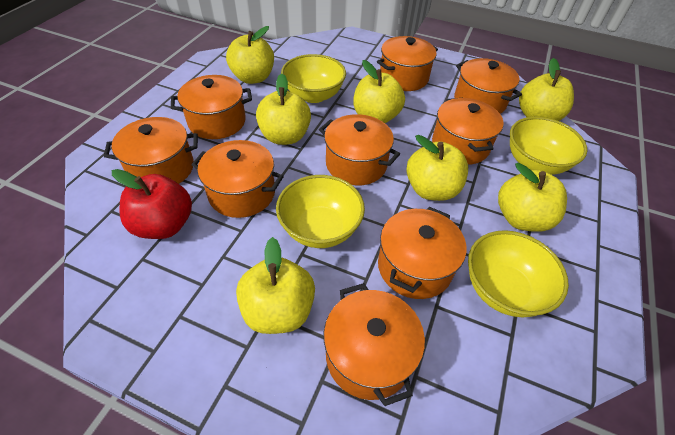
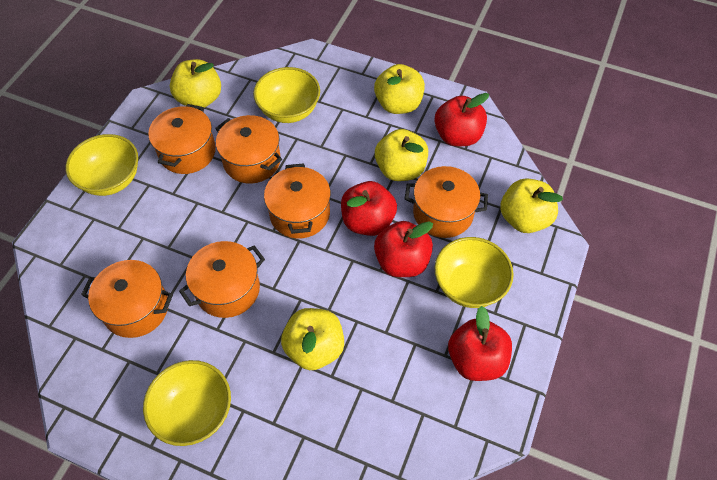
orange pot: [104,117,198,184] [171,75,252,139] [191,140,284,218] [319,114,400,186] [324,283,425,406] [377,36,438,91] [378,207,466,299] [432,98,504,165] [454,58,522,114] = 9 -> [81,260,173,338] [148,104,216,174] [179,241,265,318] [215,115,282,184] [264,163,331,239] [404,166,488,238] = 6
red apple: [112,169,192,239] = 1 -> [341,181,397,236] [374,221,433,277] [434,93,489,146] [448,306,512,381] = 4
yellow apple: [226,26,274,84] [236,237,315,334] [256,74,311,145] [353,60,405,123] [406,135,468,201] [498,163,567,232] [519,58,574,121] = 7 -> [170,59,221,108] [281,308,344,370] [374,64,425,114] [375,129,428,181] [500,178,563,233] = 5

